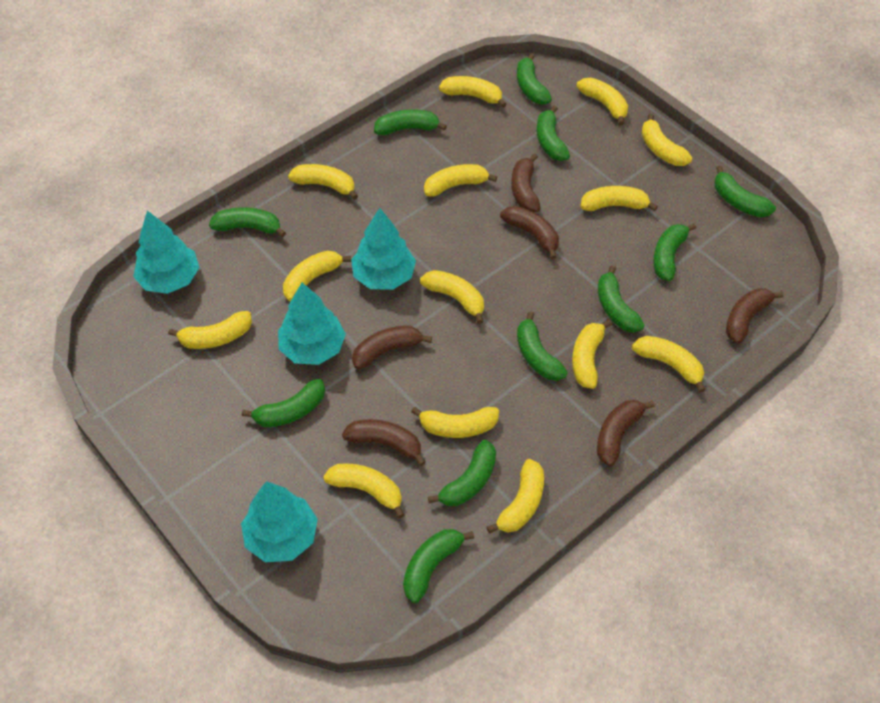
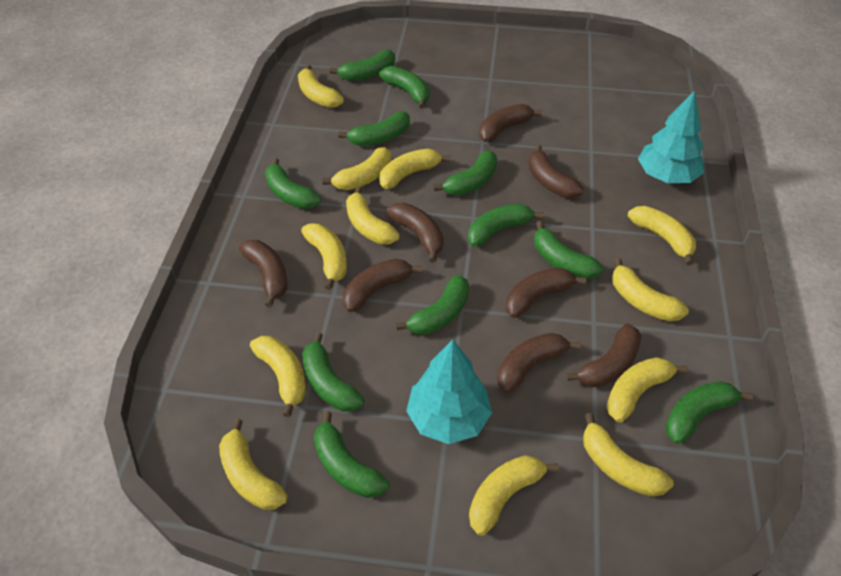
brown banana: [342,419,426,466] [352,325,432,369] [500,206,559,260] [511,153,540,212] [597,400,655,466] [726,288,784,344] = 6 -> [239,240,287,308] [343,259,422,312] [387,203,444,263] [479,104,542,142] [497,333,581,393] [506,268,586,318] [528,144,584,198] [566,323,642,387] = 8
turquoise tree: [133,211,200,294] [241,481,318,562] [278,283,346,365] [351,208,416,290] = 4 -> [406,339,492,444] [638,90,704,183] = 2
yellow banana: [168,311,252,349] [283,251,351,301] [288,164,358,200] [323,463,404,519] [411,407,499,438] [420,270,484,324] [424,164,497,197] [439,76,506,108] [487,459,544,533] [572,319,612,389] [576,77,628,125] [581,186,658,211] [632,336,705,393] [641,114,692,166] = 14 -> [219,419,288,510] [250,336,306,417] [298,65,344,108] [301,223,347,290] [322,147,391,190] [346,186,400,245] [380,149,450,189] [469,455,559,536] [583,413,674,497] [607,357,688,422] [612,258,689,322] [628,206,696,265] = 12

